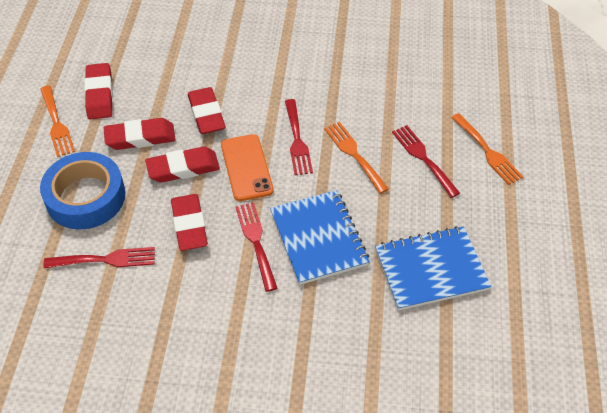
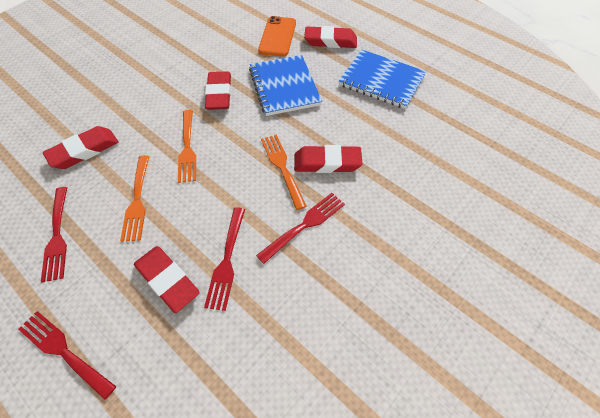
blue tape: [40,152,126,230] = 1 -> none = 0

